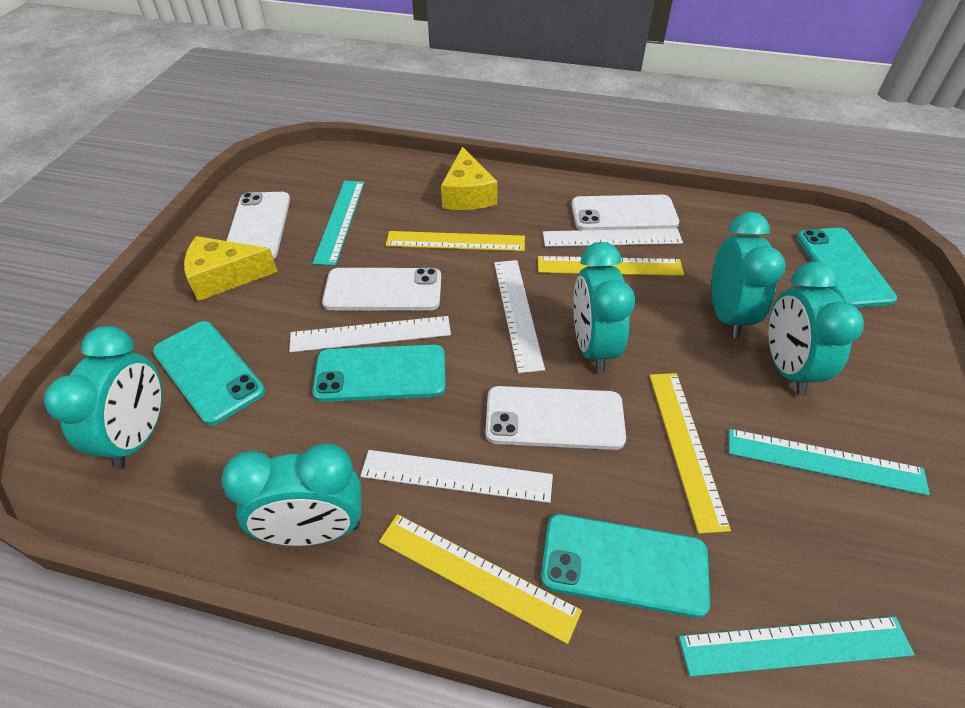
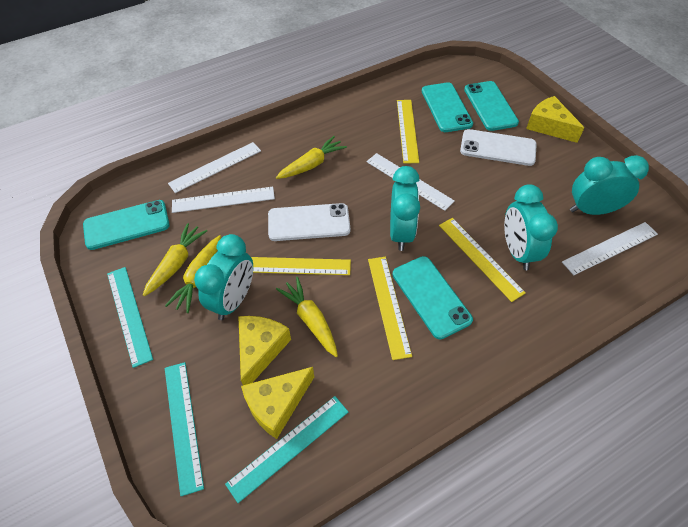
turquoise clock: [44,326,162,470] [221,443,361,546] [573,242,635,373] [711,212,786,339] [768,262,864,396] = 5 -> [194,234,253,320] [390,166,420,251] [504,184,558,270] [570,155,649,215] = 4
white phone: [226,192,290,259] [322,268,441,311] [485,386,626,450] [571,195,679,230] = 4 -> [268,203,350,241] [460,129,537,166] = 2
yellow carrot: none = 0 -> [143,223,207,296] [165,235,221,313] [276,136,347,179] [276,277,338,357] = 4
yellow cheese: [184,236,278,301] [441,147,498,210] = 2 -> [238,316,291,385] [241,367,314,439] [526,96,584,143] = 3

